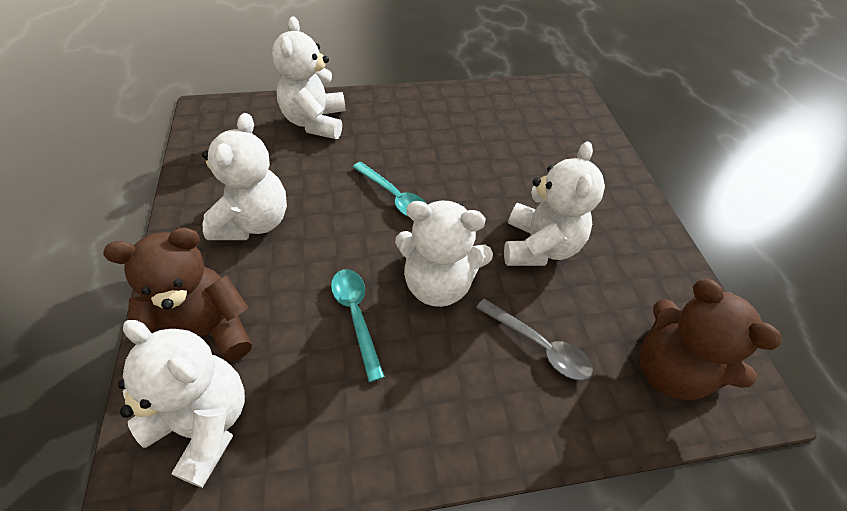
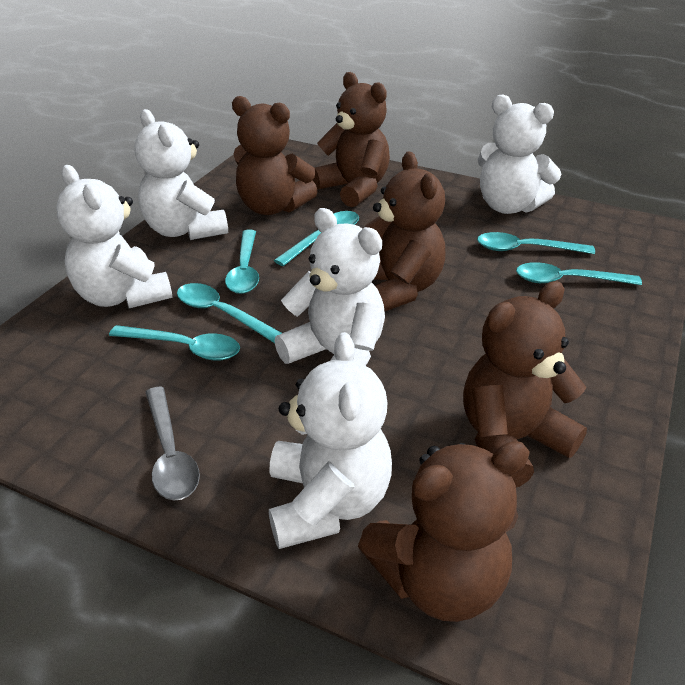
brown teddy bear: [103,227,252,361] [640,279,782,400] = 2 -> [232,96,318,215] [313,72,390,207] [358,441,530,622] [365,151,445,312] [463,281,587,487] = 5
turquoise spoon: [331,269,385,382] [353,162,426,217] = 2 -> [109,325,240,361] [177,283,282,343] [225,230,259,294] [274,211,359,266] [477,232,595,254] [516,262,642,285] = 6

